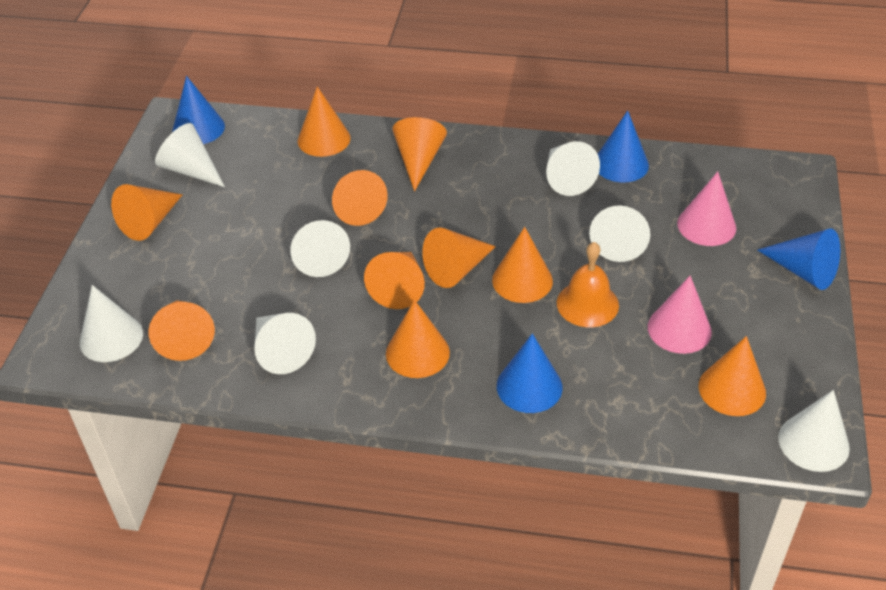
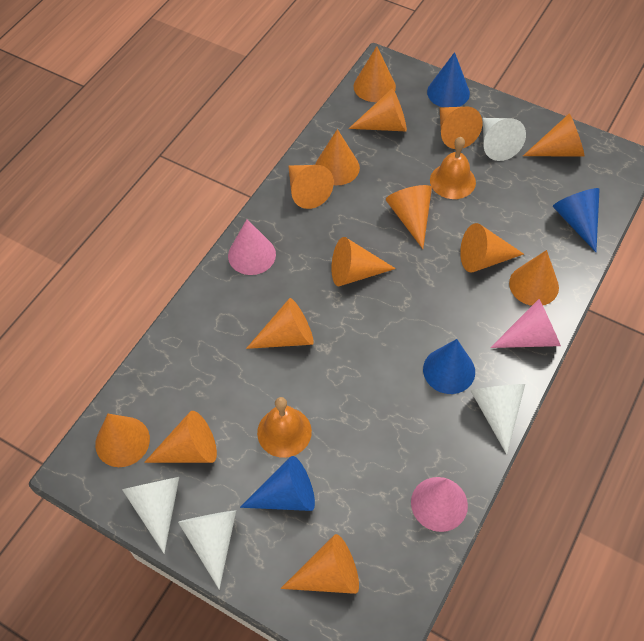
orange bell: [557,242,619,327] = 1 -> [257,397,312,458] [430,137,476,199] = 2
orange cone: [111,184,182,241] [149,300,215,361] [298,86,350,157] [332,170,388,226] [364,252,425,309] [386,300,450,378] [392,117,447,191] [422,227,496,288] [492,227,553,303] [699,336,766,416] = 10 -> [95,414,150,467] [144,411,217,463] [246,298,314,349] [280,534,359,594] [288,165,334,209] [315,129,360,185] [331,237,396,286] [349,89,407,131] [353,46,396,102] [386,185,432,249] [440,107,482,149] [460,223,524,273] [509,250,559,306] [523,114,585,156] = 14
pink cone: [648,276,712,354] [677,171,736,246] = 2 -> [228,219,276,275] [411,477,468,532] [490,299,561,348] = 3
white cone: [80,285,143,362] [155,123,225,187] [254,313,316,374] [290,220,350,277] [546,141,600,196] [589,205,650,262] [778,390,850,472] = 7 -> [122,477,179,554] [178,510,236,590] [471,384,525,455] [483,118,526,161] = 4

